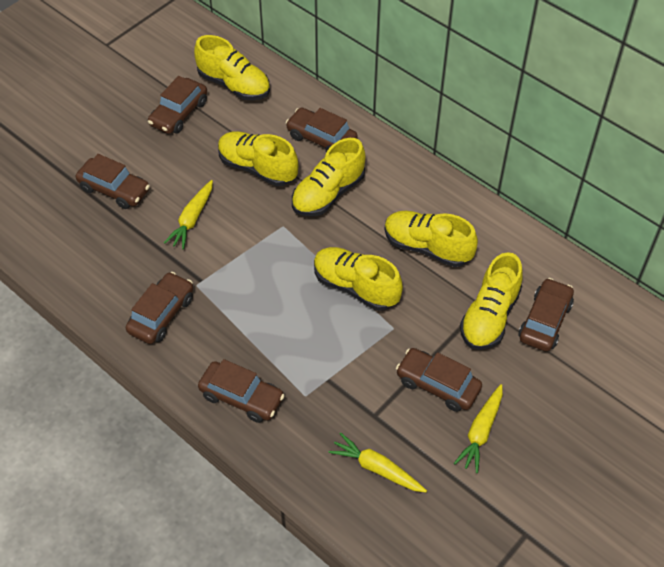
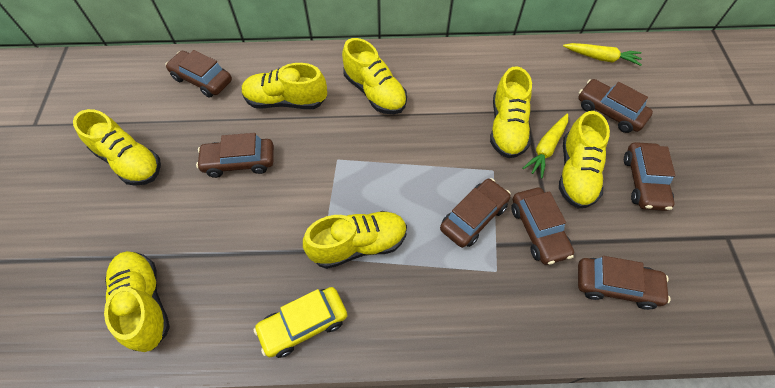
yellow car: none = 0 -> [253,287,347,358] = 1
yellow carrot: [164,180,213,249] [328,433,427,492] [454,384,503,473] = 3 -> [522,113,568,178] [563,43,642,66] = 2
yellow shoe: [194,35,270,100] [218,131,298,186] [292,138,366,217] [314,247,403,311] [384,211,478,267] [460,252,523,350] = 6 -> [73,109,161,186] [104,251,170,352] [241,63,327,109] [303,211,407,269] [342,38,407,114] [490,66,532,158] [559,111,610,208] = 7

